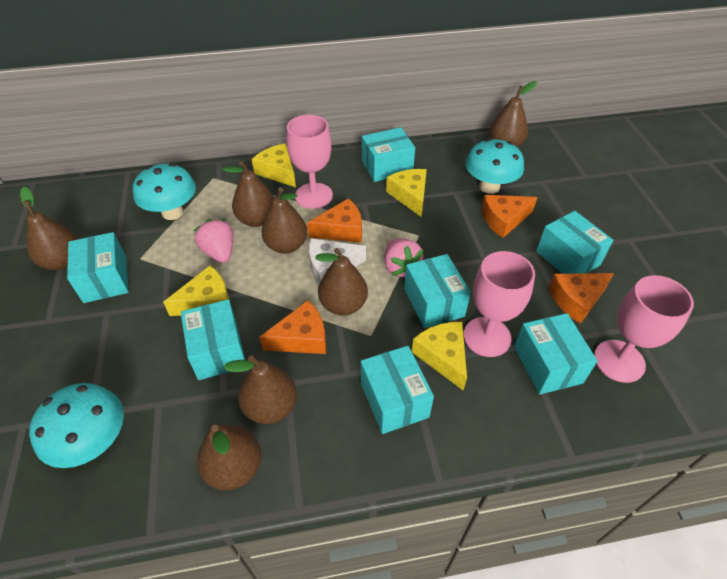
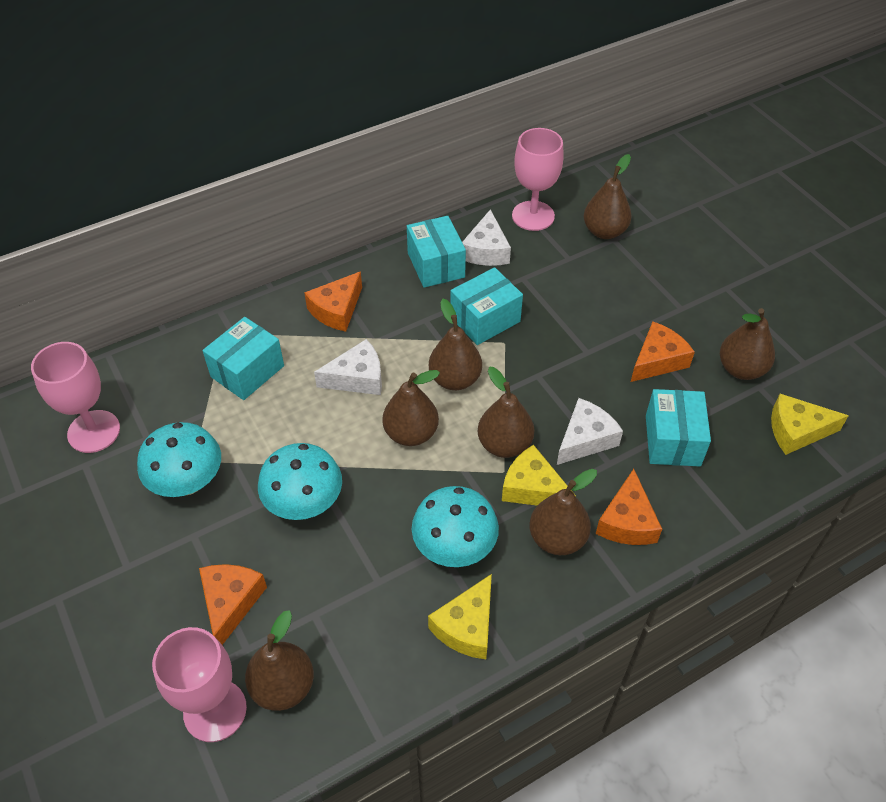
pink strawberry: [193,219,234,263] [384,238,423,277] = 2 -> none = 0
turquoise box: [67,232,129,303] [181,299,245,380] [361,346,434,434] [362,127,415,182] [404,254,471,328] [514,313,598,395] [536,211,613,274] = 7 -> [202,317,284,400] [407,216,466,288] [450,267,523,345] [646,389,711,466] = 4
white cheese: [309,238,366,284] = 1 -> [314,339,382,395] [462,209,511,266] [557,398,623,465] = 3
yellow cheese: [163,266,229,316] [252,143,296,187] [386,169,427,217] [412,322,467,390] = 4 -> [428,574,492,659] [502,445,576,506] [771,394,849,455] = 3

